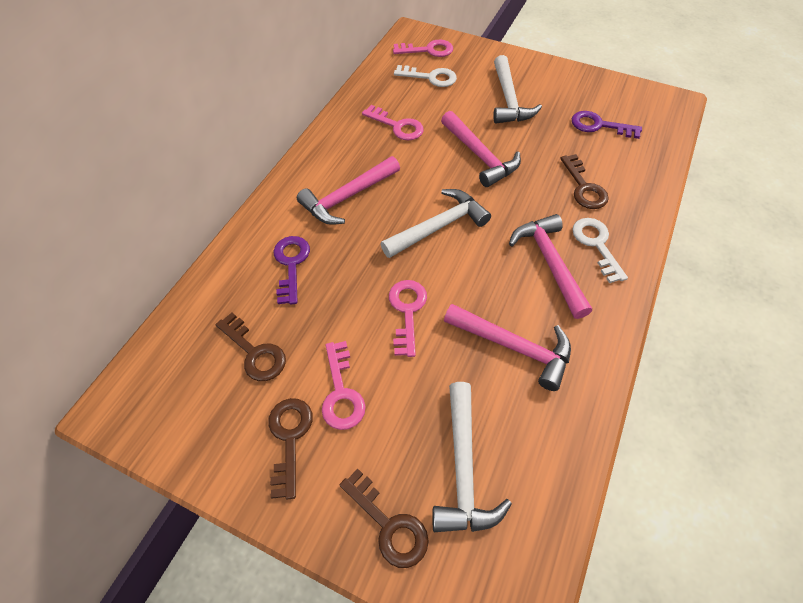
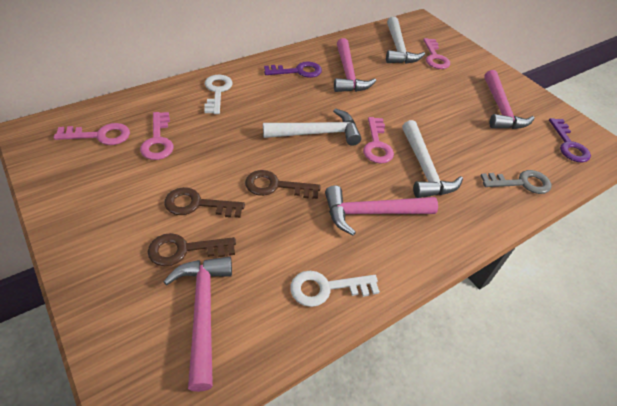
brown key: [216,313,286,381] [268,398,313,499] [340,468,429,568] [560,154,609,209] = 4 -> [148,233,236,266] [164,187,245,218] [245,170,321,199] = 3
grey key: none = 0 -> [480,170,552,194] = 1

